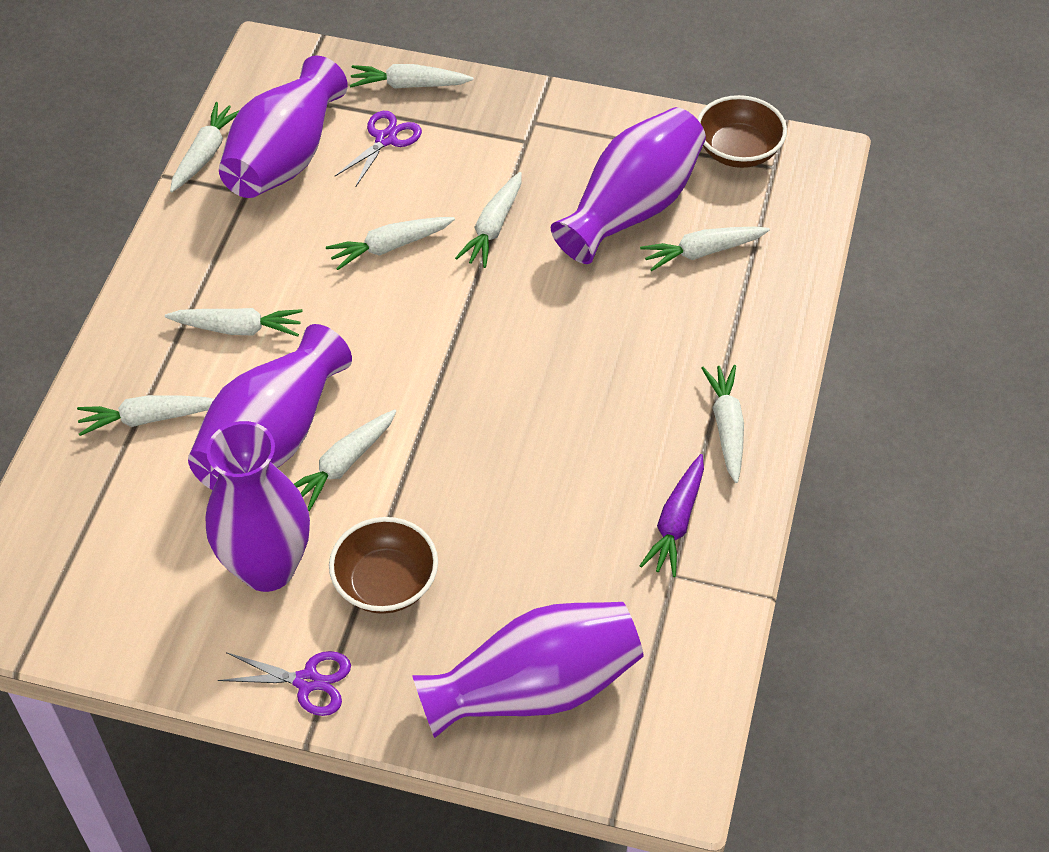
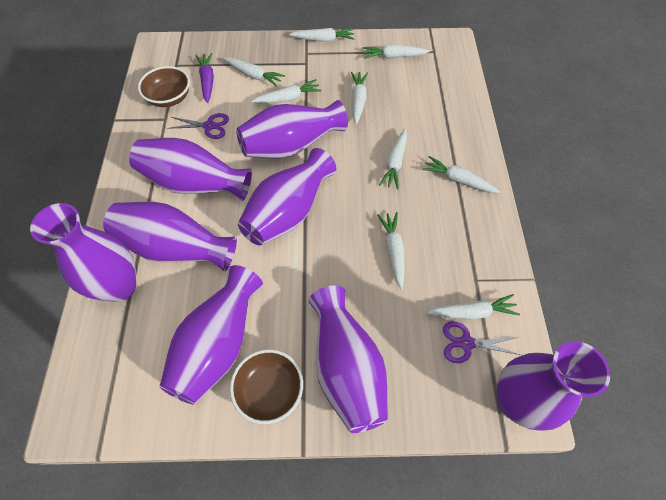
purple vase: [188,324,352,490] [205,421,310,592] [219,56,348,198] [412,602,644,738] [551,107,706,264] = 5 -> [30,203,136,302] [103,202,237,272] [129,138,252,201] [159,265,263,404] [236,100,348,159] [238,148,336,245] [309,285,388,433] [497,341,610,431] = 8

